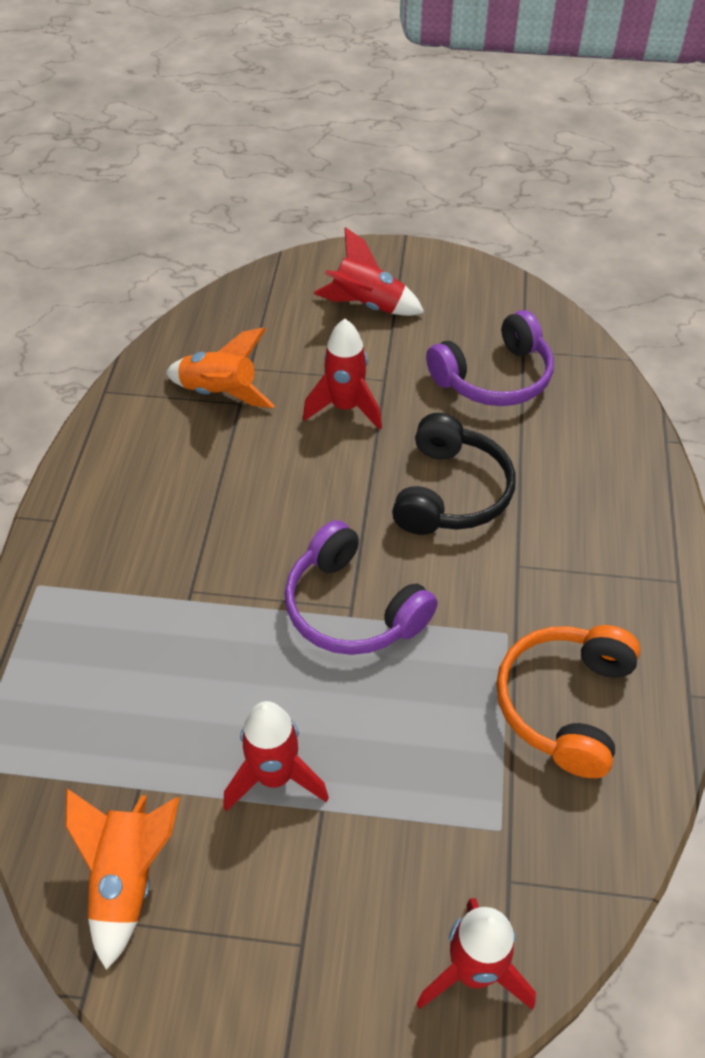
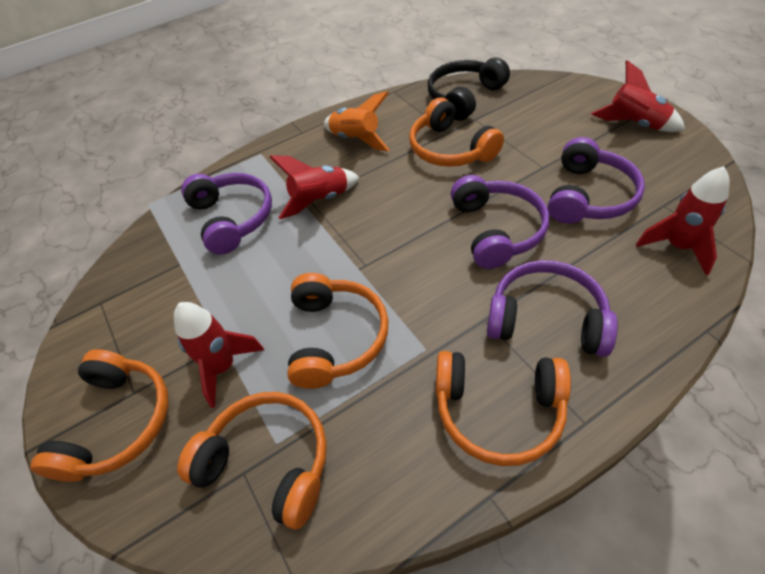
orange headphones: [496,625,641,778] = 1 -> [30,349,169,482] [177,392,327,530] [287,273,389,389] [409,98,504,167] [436,351,571,466] = 5
orange rocket: [65,788,180,970] [166,327,275,408] = 2 -> [324,91,390,151] = 1
purple headphones: [285,520,438,655] [426,310,554,406] = 2 -> [181,173,272,255] [451,175,549,269] [487,260,618,357] [548,137,645,224] = 4

